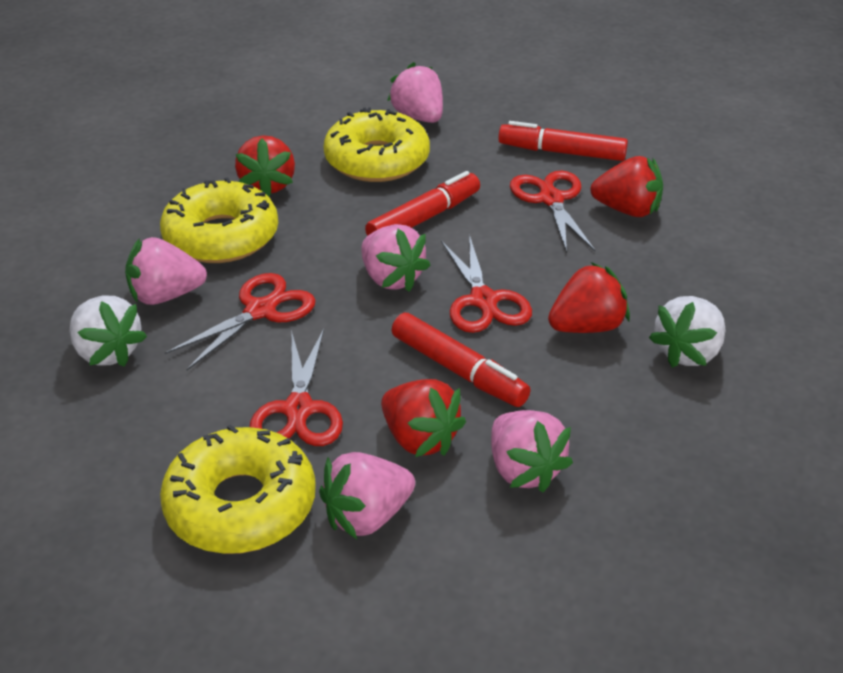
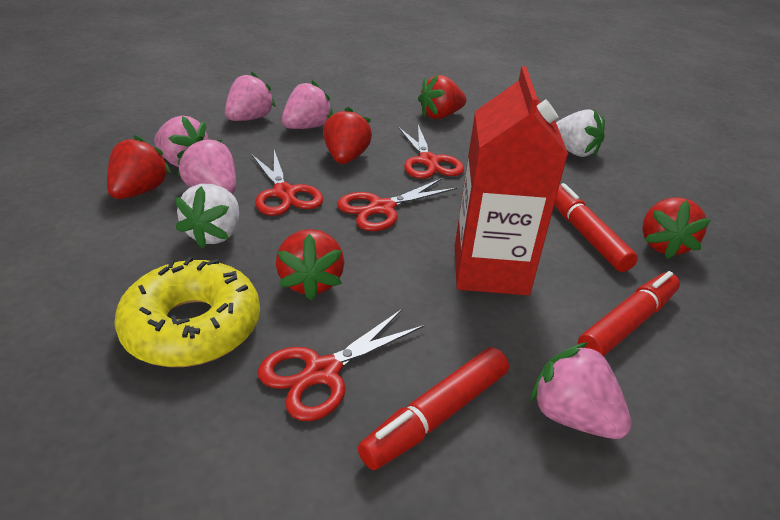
red carton: none = 0 -> [455,66,568,295] = 1
red strawberry: [235,135,295,196] [381,379,466,457] [548,262,630,333] [591,156,663,217] = 4 -> [107,135,171,199] [276,229,344,300] [323,107,372,164] [418,74,466,119] [642,197,711,259] = 5
yellow donut: [160,177,278,263] [160,424,316,554] [324,107,430,182] = 3 -> [114,257,260,367] = 1

